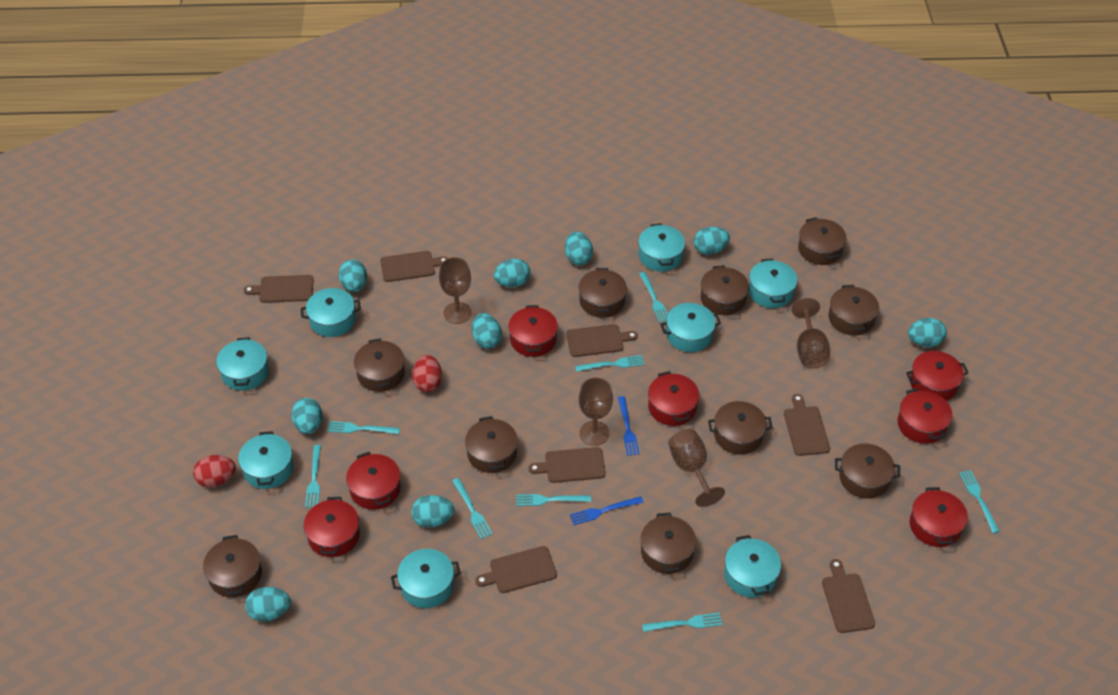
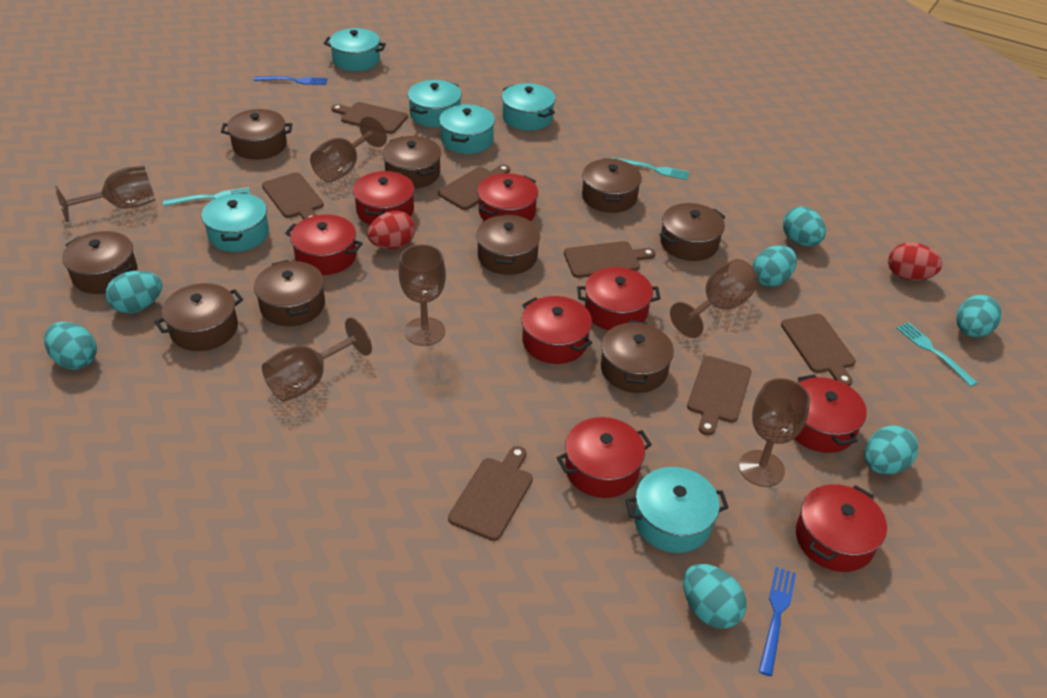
brown goblet: [439,257,472,324] [579,377,613,446] [668,429,725,507] [791,298,830,368] = 4 -> [55,166,156,222] [262,317,372,402] [310,116,387,182] [398,244,446,346] [670,259,759,338] [739,378,810,487] = 6
brown pot: [203,535,262,598] [354,338,405,392] [465,416,518,473] [579,268,627,318] [641,513,696,574] [700,265,749,315] [708,401,773,454] [798,217,847,265] [828,285,879,335] [835,443,900,499] = 10 -> [62,231,137,294] [155,283,243,351] [221,109,292,160] [254,260,325,326] [383,136,441,188] [476,214,540,275] [582,158,642,213] [601,320,674,393] [659,203,725,261] = 9
red pot: [304,497,360,557] [346,452,401,510] [508,305,558,357] [648,371,699,426] [897,388,952,444] [906,351,969,401] [910,487,968,547] = 7 -> [285,214,363,275] [353,171,415,225] [477,173,538,221] [522,296,592,364] [557,417,652,498] [577,267,661,330] [795,374,867,453] [796,484,887,572] = 8
turquoise egg: [245,587,291,621] [291,398,322,434] [338,259,367,292] [411,495,454,528] [472,313,502,349] [493,259,530,287] [565,232,593,265] [694,227,730,255] [908,318,947,347] = 9 -> [44,322,97,369] [106,271,162,314] [683,564,746,629] [752,245,797,287] [783,207,826,246] [864,425,918,475] [956,295,1002,338] = 7
turquoise fork: [305,445,321,508] [327,421,400,434] [452,478,493,539] [516,494,591,506] [575,355,645,372] [639,272,668,323] [642,613,722,632] [959,470,1000,533] = 8 -> [163,187,251,206] [612,157,690,180] [897,322,978,387] = 3
turquoise pot: [216,337,269,391] [238,431,294,489] [301,288,361,337] [391,549,461,608] [638,223,685,272] [660,303,721,352] [724,535,781,598] [749,259,797,308] = 8 -> [201,193,269,252] [324,28,386,71] [408,80,462,127] [439,104,495,154] [502,83,555,131] [625,467,729,553] = 6

